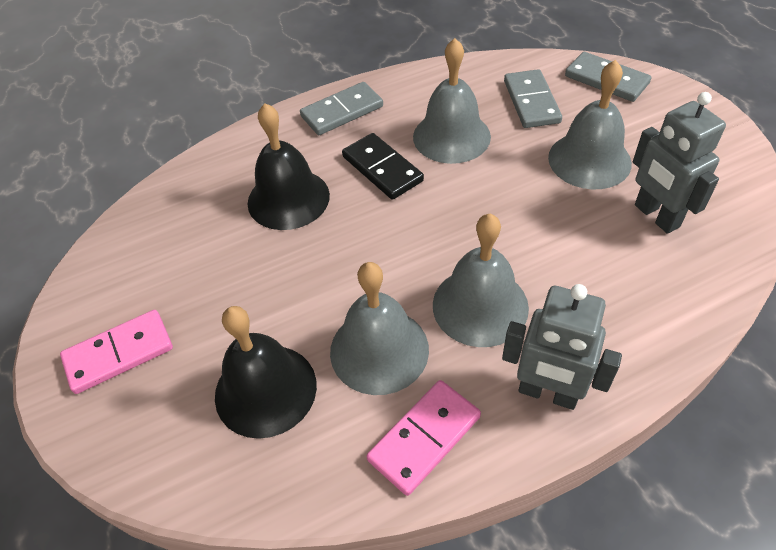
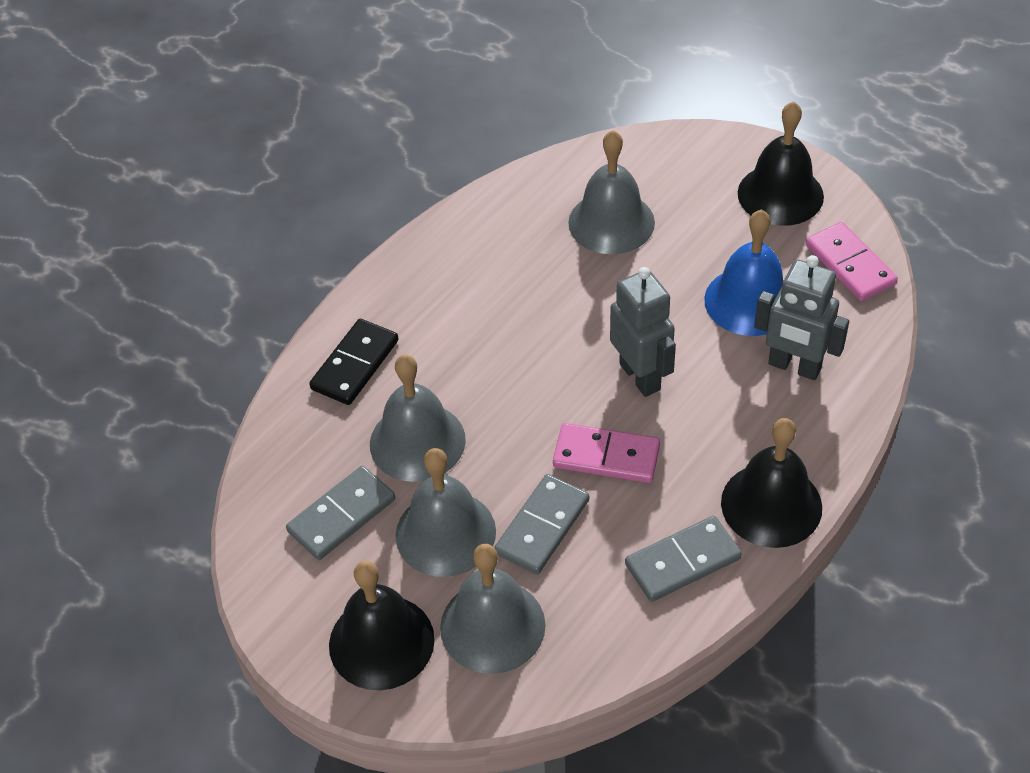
black bell: [215,306,317,439] [248,103,330,230] = 2 -> [329,561,435,690] [721,418,822,548] [738,101,824,226] = 3
blue bell: none = 0 -> [705,210,784,336] = 1

